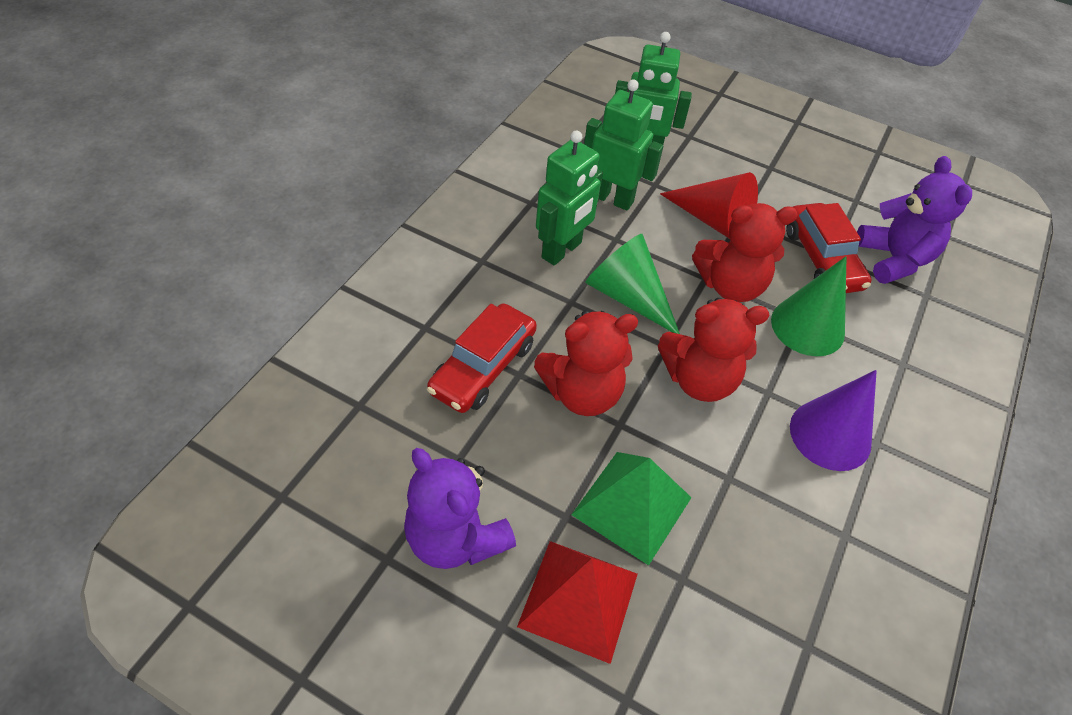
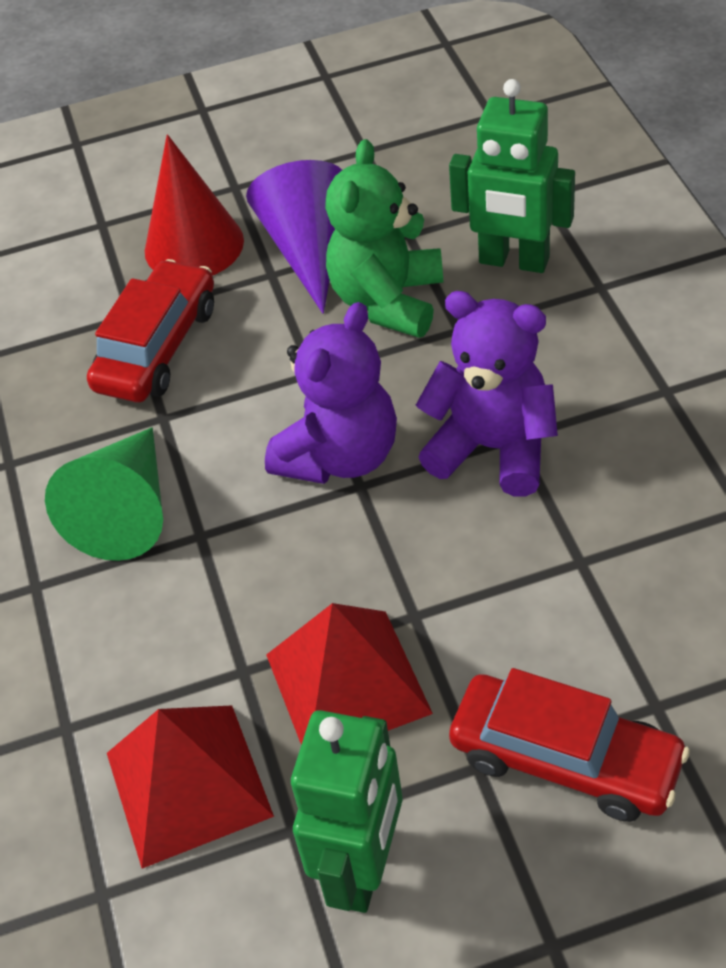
green cone: [585,234,680,334] [771,257,847,356] = 2 -> [45,427,163,561] = 1
green pyramid: [571,452,692,565] = 1 -> none = 0
green robot: [536,130,603,266] [584,79,663,211] [615,32,692,144] = 3 -> [291,710,403,913] [449,79,575,273] = 2
green teddy bear: none = 0 -> [325,139,443,338] = 1
red pyramid: [517,541,638,664] = 1 -> [107,705,274,868] [266,603,433,745] = 2
red teddy bear: [534,310,638,416] [658,298,769,402] [692,203,798,302] = 3 -> none = 0

